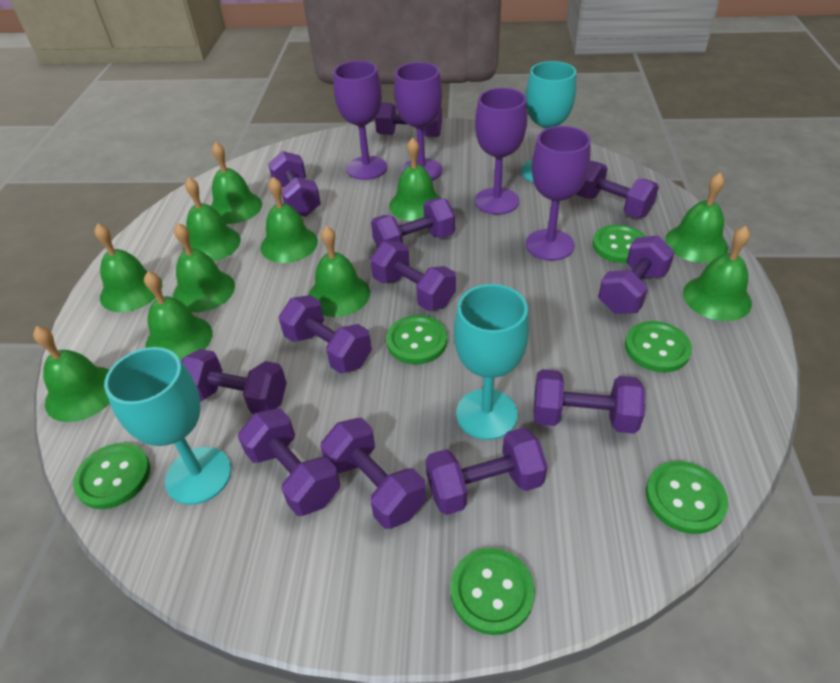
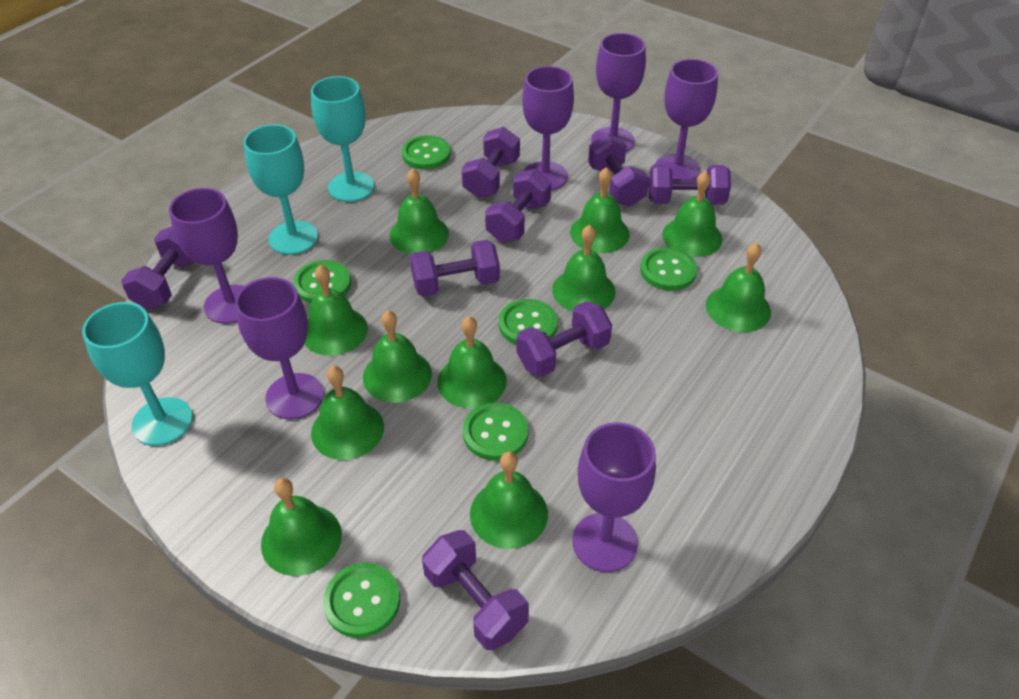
purple dumbbell: [181,349,287,414] [238,408,340,516] [268,151,321,217] [279,295,372,374] [321,418,426,529] [370,241,456,311] [371,198,455,248] [375,102,442,137] [426,428,548,515] [534,369,645,434] [576,161,659,218] [598,235,675,314] = 12 -> [121,226,195,309] [410,240,500,297] [422,530,529,650] [462,127,520,198] [485,169,551,242] [516,301,612,377] [588,134,649,207] [649,164,731,205] = 8
purple goblet: [333,61,387,180] [394,62,443,181] [475,88,527,215] [526,126,591,261] = 4 -> [169,188,244,324] [235,277,324,420] [522,66,574,190] [572,422,656,572] [591,33,646,152] [655,59,718,179] = 6

